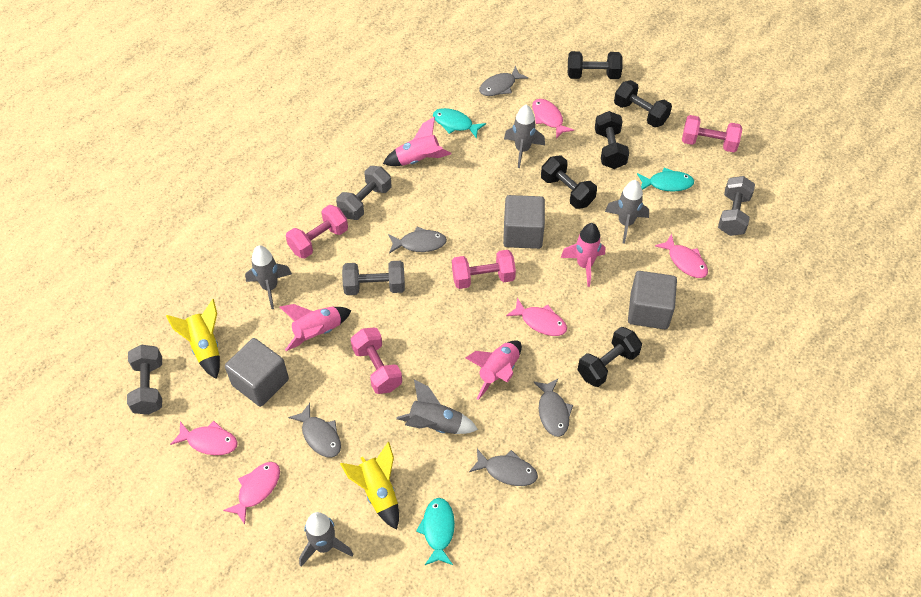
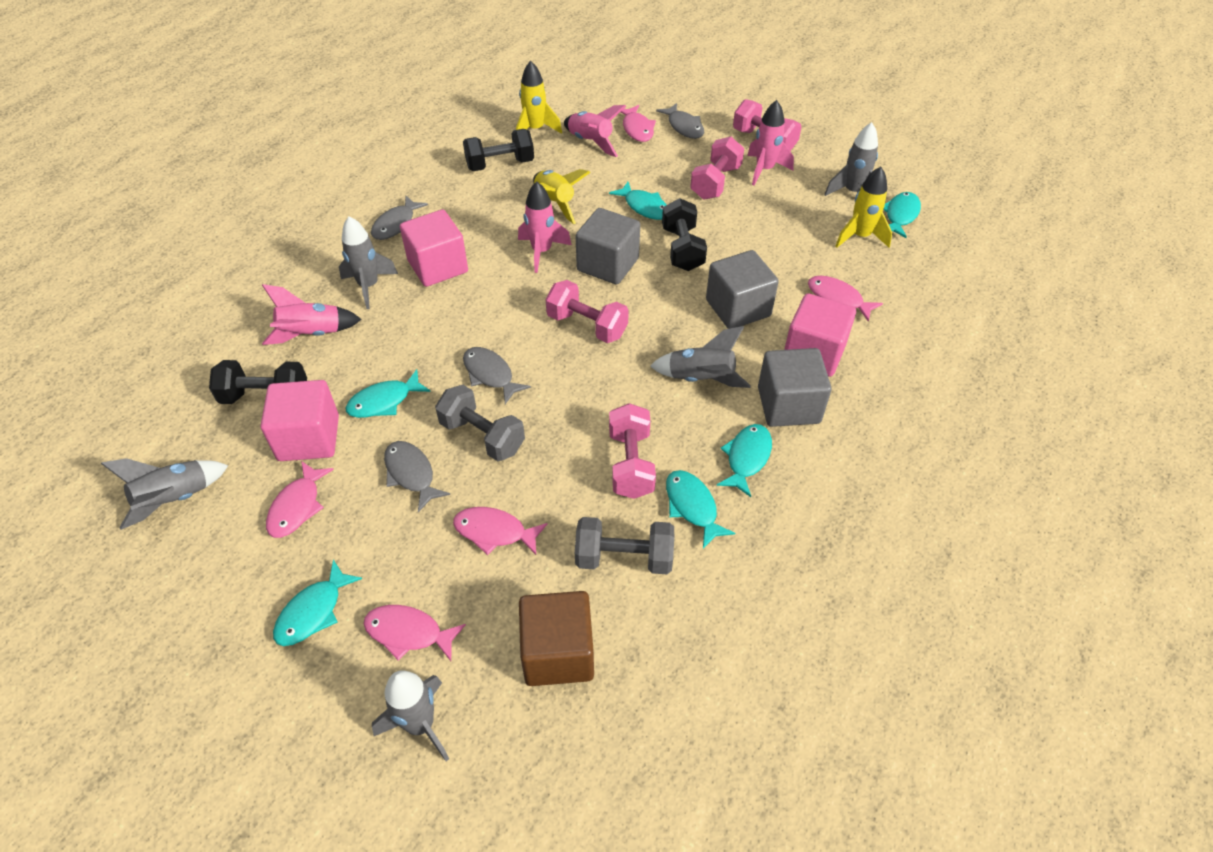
black dumbbell: [541,156,597,209] [568,51,622,79] [578,327,642,387] [595,111,629,169] [614,80,672,127] = 5 -> [209,360,307,404] [463,129,534,171] [662,198,707,271] = 3
brown cube: none = 0 -> [519,591,594,686] = 1
grey dumbbell: [127,345,162,415] [336,166,391,220] [342,261,405,295] [718,176,755,236] = 4 -> [435,385,525,461] [575,517,674,574] = 2
grey fish: [288,403,341,458] [388,227,447,254] [469,449,538,486] [479,66,528,96] [533,379,573,437] = 5 -> [371,196,428,240] [384,441,450,512] [463,347,531,404] [656,103,704,139] = 4
pink cube: none = 0 -> [261,380,339,461] [400,210,468,287] [784,293,856,377] = 3
turquoise fish: [416,498,455,565] [433,108,486,139] [637,168,694,192] = 3 -> [273,560,362,646] [345,369,431,418] [609,182,667,220] [666,470,735,548] [717,424,772,497] [883,192,921,238] = 6
yellow rocket: [166,299,220,379] [340,442,399,530] = 2 -> [516,61,562,134] [533,169,590,224] [836,166,892,248] = 3

